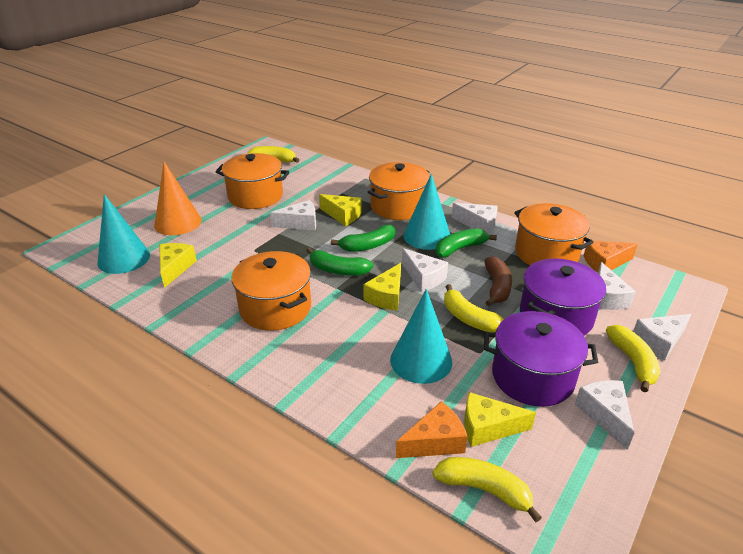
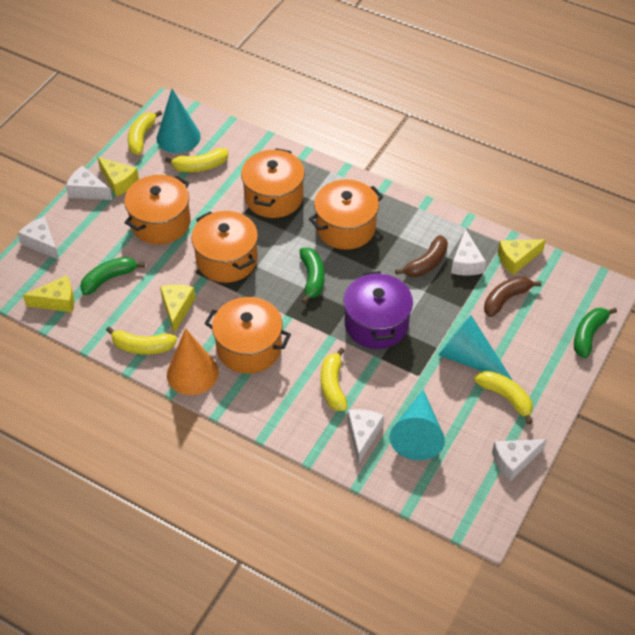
brown banana: [484,256,512,306] = 1 -> [395,235,448,277] [484,276,542,317] = 2
orange cheese: [396,401,468,458] [583,241,638,273] = 2 -> none = 0
orange pot: [215,153,289,209] [232,251,311,331] [368,162,430,220] [514,203,594,265] = 4 -> [124,175,191,244] [191,211,258,283] [204,297,291,374] [241,148,305,218] [309,179,384,250] = 5
purple pot: [484,311,598,407] [520,258,606,336] = 2 -> [343,271,413,349] = 1
white cheese: [270,200,316,230] [402,248,448,292] [451,203,498,233] [575,380,634,450] [598,262,636,310] [633,314,691,361] = 6 -> [18,216,59,260] [66,166,112,200] [347,409,384,464] [451,229,486,275] [492,439,547,482] = 5
yellow banana: [247,146,299,163] [433,457,542,522] [444,284,504,332] [606,325,660,392] = 4 -> [106,327,177,355] [128,110,162,155] [165,148,228,172] [321,348,347,411] [474,371,533,424] = 5

